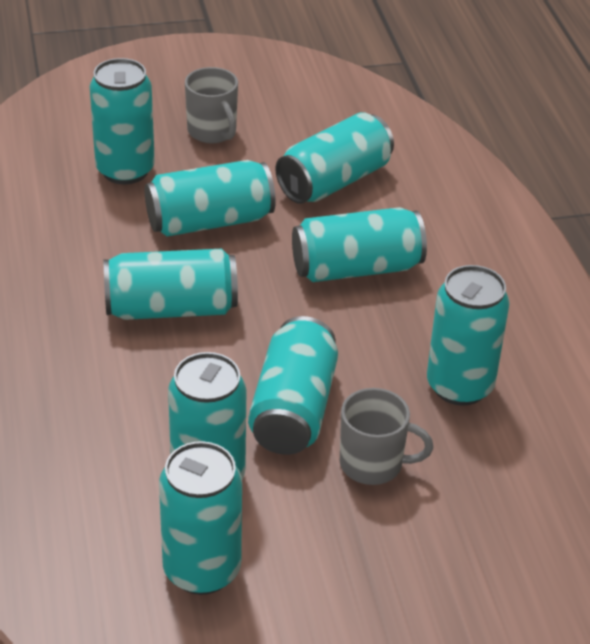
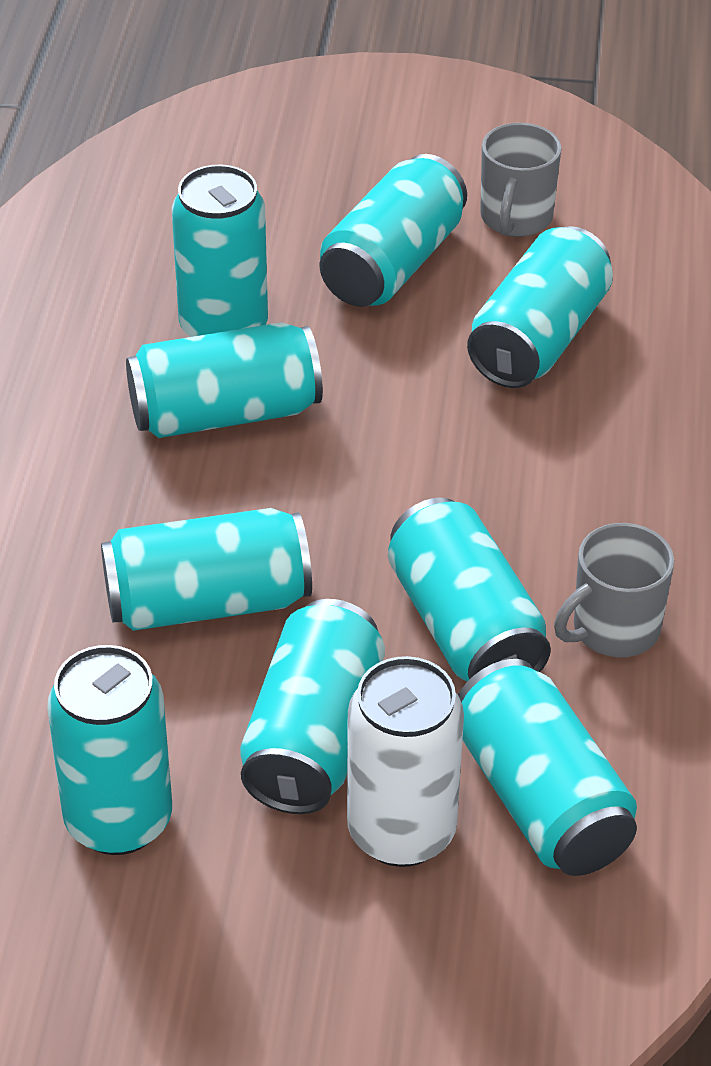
white can: none = 0 -> [347,656,464,867] = 1

